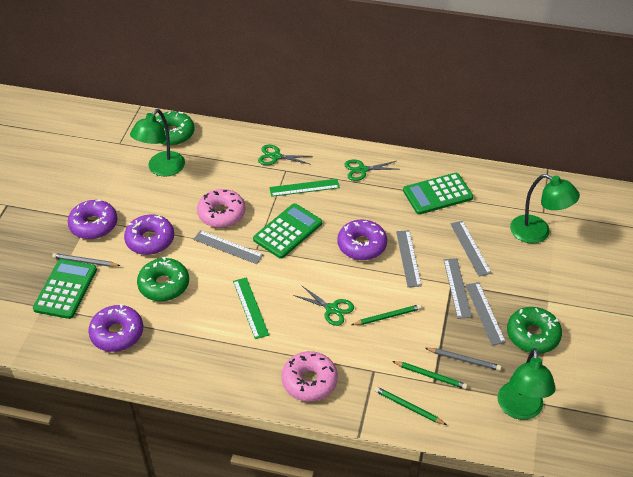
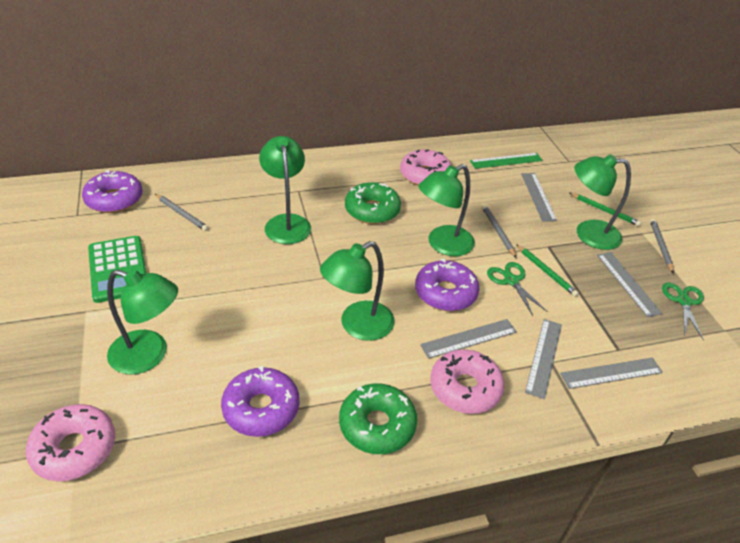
green calculator: [33,259,97,319] [253,203,322,259] [403,173,473,215] = 3 -> [88,236,146,303] = 1
green donut: [137,257,189,301] [156,111,194,146] [507,307,562,354] = 3 -> [339,383,417,454] [345,182,401,224] = 2
green lamp: [130,109,185,177] [497,348,556,420] [510,174,580,243] = 3 -> [107,269,178,375] [259,136,311,244] [320,241,395,341] [418,164,475,256] [574,154,631,250] = 5
green pencil: [351,304,422,325] [374,387,447,425] [392,361,468,389] = 3 -> [516,244,579,297] [570,193,641,226] = 2
green ruler: [233,277,269,339] [269,179,340,197] = 2 -> [470,153,543,169] = 1
green scissors: [258,145,312,165] [293,285,354,326] [344,159,396,181] = 3 -> [487,262,548,316] [662,282,704,340] = 2
grey pencil: [52,253,120,267] [425,348,502,371] = 2 -> [155,194,209,231] [482,205,517,258] [650,219,674,273] = 3
pink donut: [197,189,245,228] [282,351,338,402] = 2 -> [26,404,115,481] [400,149,452,186] [430,349,505,414] = 3
purple donut: [68,199,117,239] [88,304,143,352] [124,214,174,255] [338,220,387,260] = 4 -> [82,170,143,213] [221,366,299,437] [415,258,480,311] = 3

